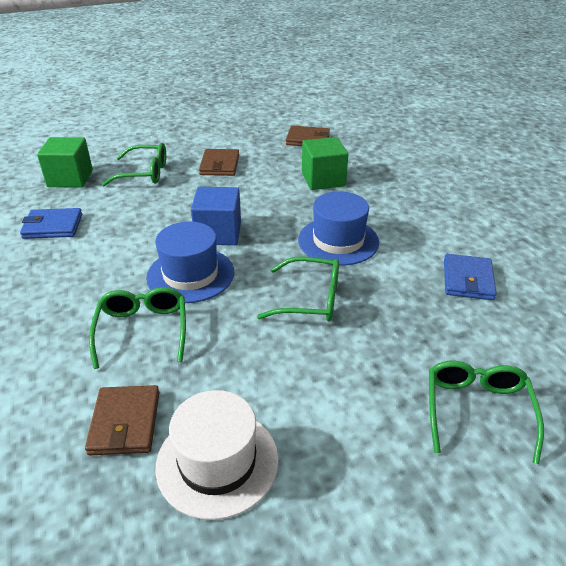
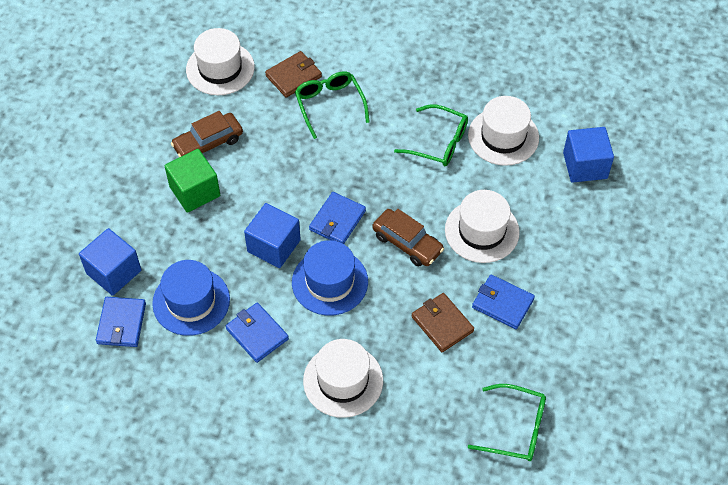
blue cube: [191,187,241,245] = 1 -> [79,228,141,296] [244,203,301,268] [563,127,614,183] = 3
blue wallet: [20,208,82,239] [444,254,497,300] = 2 -> [96,297,146,347] [226,302,289,363] [309,192,366,244] [472,274,535,329] = 4
brown car: none = 0 -> [171,111,243,157] [372,209,444,267] = 2
brown wallet: [85,385,160,455] [199,149,239,176] [286,125,330,146] = 3 -> [265,51,322,98] [412,293,474,352] = 2
green cube: [37,137,93,187] [302,137,348,190] = 2 -> [165,149,220,213] = 1
green glasses: [89,287,186,369] [102,143,166,186] [257,256,339,321] [429,361,544,464] = 4 -> [295,71,370,139] [394,104,468,167] [468,384,546,461] = 3
white hat: [155,390,279,520] = 1 -> [186,28,255,95] [303,339,383,418] [445,190,520,263] [468,96,539,166] = 4

